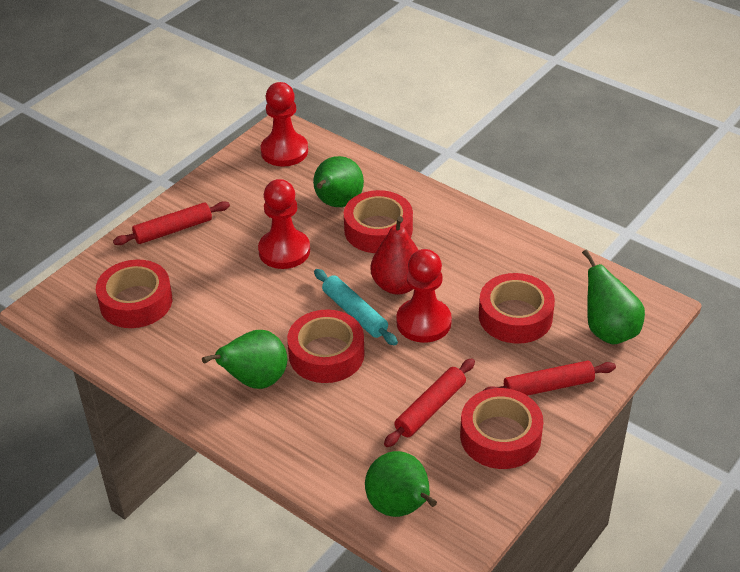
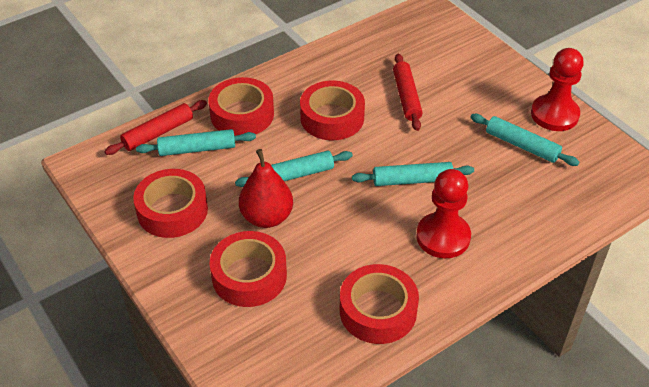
green pear: [202,330,287,389] [313,156,364,207] [365,451,437,517] [582,249,645,345] = 4 -> none = 0
red pawn: [258,179,310,269] [261,82,308,167] [396,249,452,343] = 3 -> [416,169,471,258] [531,48,584,131] = 2
red rolling pin: [113,201,230,245] [384,358,475,447] [483,360,616,396] = 3 -> [105,100,207,155] [393,54,422,131] = 2
turquoise rolling pin: [314,269,398,346] = 1 -> [136,129,256,156] [235,151,353,187] [352,162,474,186] [470,114,579,166] = 4

